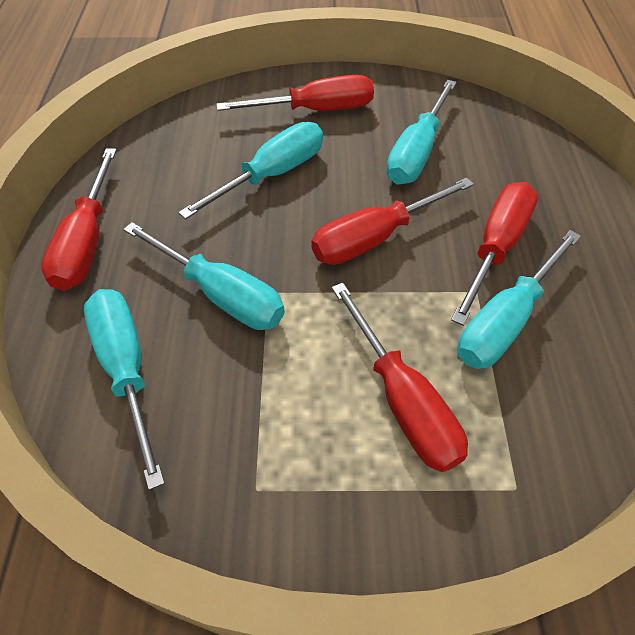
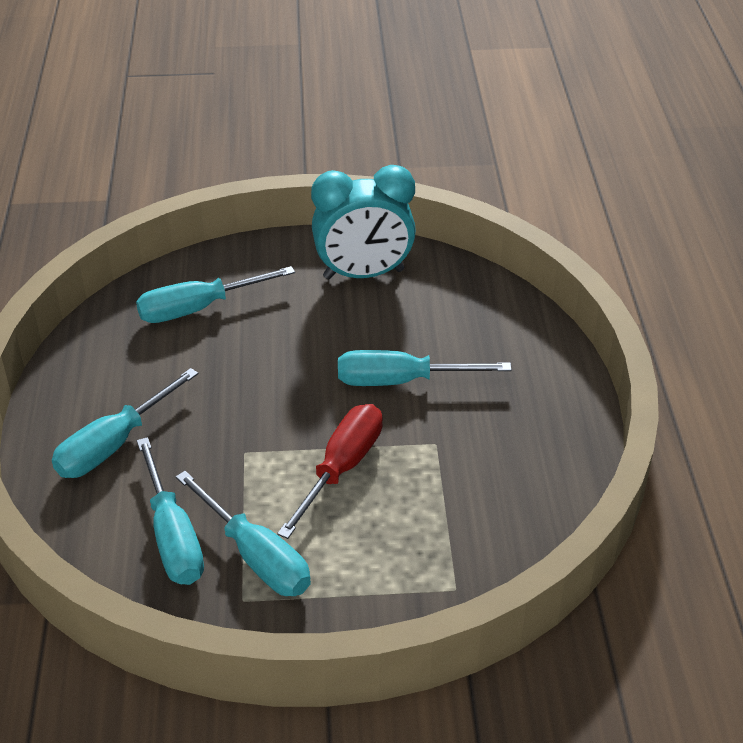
red screwdriver: [41,148,117,291] [216,75,374,111] [311,177,474,265] [332,283,468,472] [451,182,538,326] = 5 -> [277,404,382,539] = 1
turquoise clock: none = 0 -> [311,165,416,279] = 1

